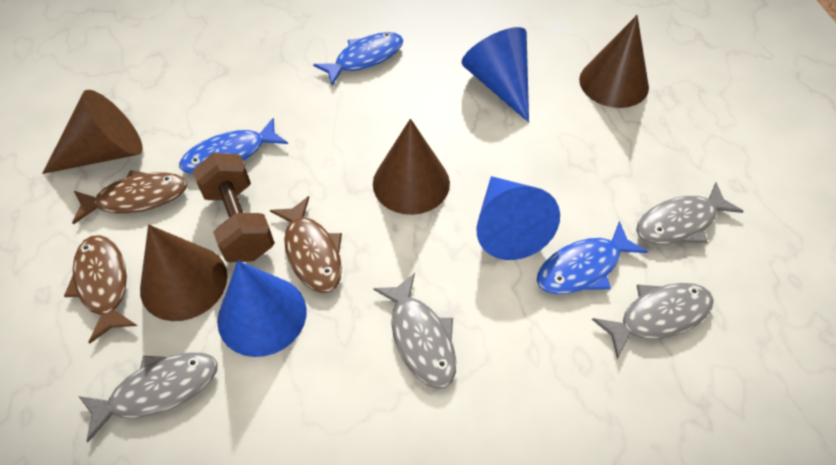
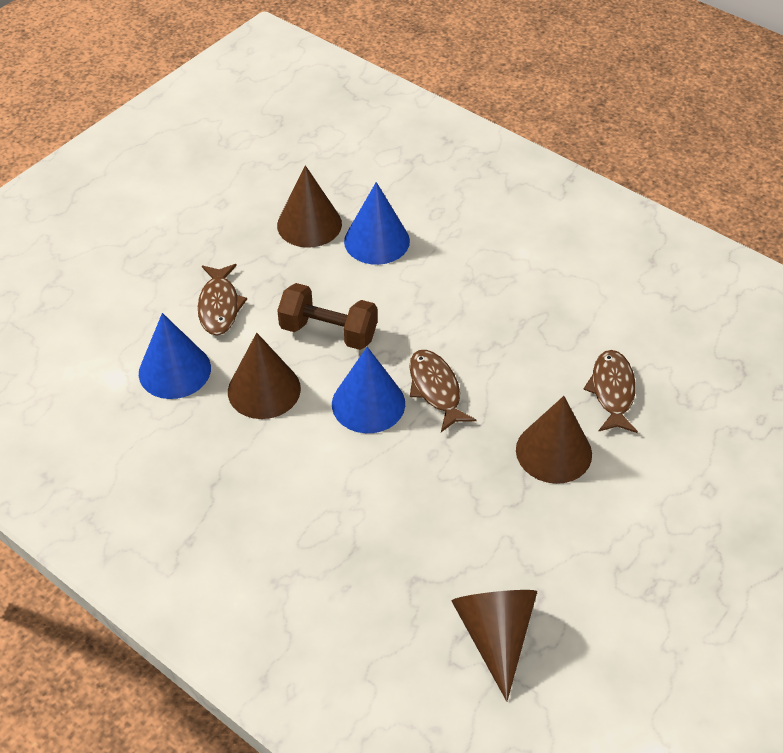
blue fish: [179,118,288,174] [313,32,403,85] [537,221,648,294] = 3 -> none = 0
grey fish: [78,352,218,442] [373,273,456,389] [592,283,713,359] [636,182,744,245] = 4 -> none = 0

